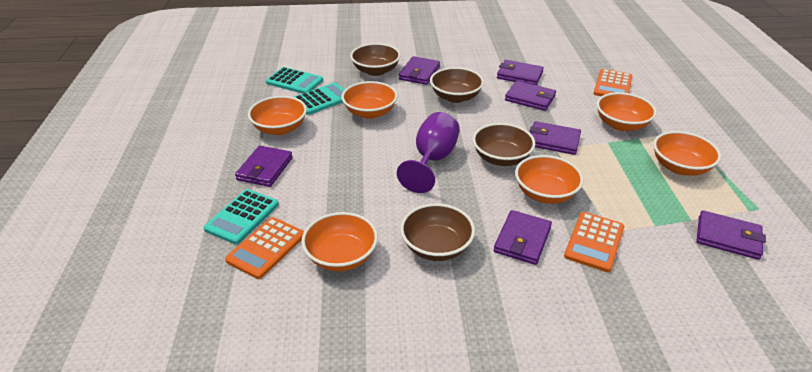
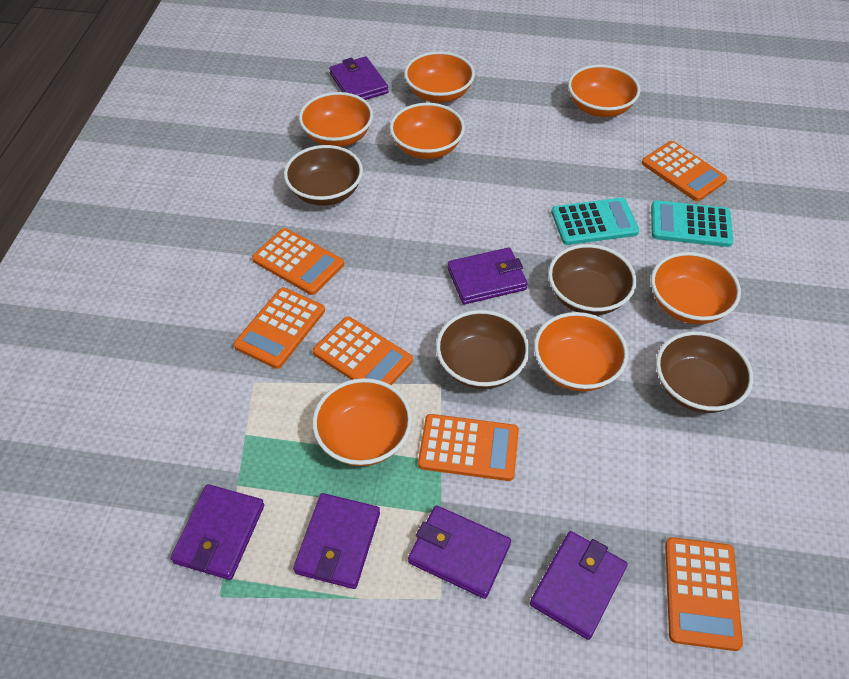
orange bowl: [248,96,307,135] [301,212,378,271] [341,81,398,119] [515,155,584,204] [597,92,657,131] [653,131,721,175] = 6 -> [299,92,373,147] [312,378,412,466] [390,103,465,159] [404,51,475,103] [534,312,628,391] [568,64,640,117] [651,252,741,324] = 7
orange calculator: [225,217,304,279] [564,212,624,272] [593,69,632,96] = 3 -> [234,287,325,369] [252,228,344,295] [313,316,413,385] [418,414,519,481] [642,141,727,201] [665,537,743,651] = 6
purple goblet: [397,112,460,193] = 1 -> none = 0
purple wallet: [235,146,293,187] [399,56,440,85] [494,210,552,265] [497,60,544,85] [505,81,556,111] [530,121,581,155] [697,210,766,260] = 7 -> [170,484,264,580] [293,493,380,589] [329,56,389,100] [408,505,511,599] [447,247,528,304] [530,531,628,640] = 6
turquoise calculator: [203,189,279,244] [266,67,323,94] [294,82,345,115] = 3 -> [551,198,639,245] [651,200,733,247] = 2

